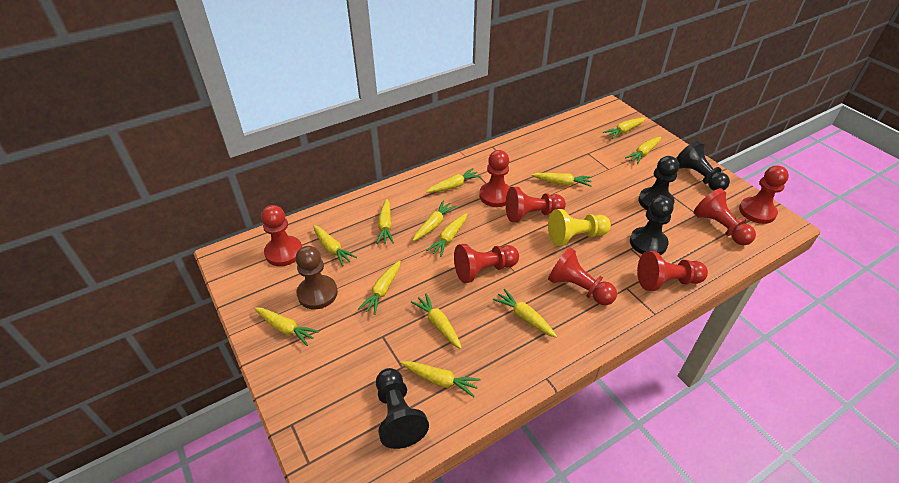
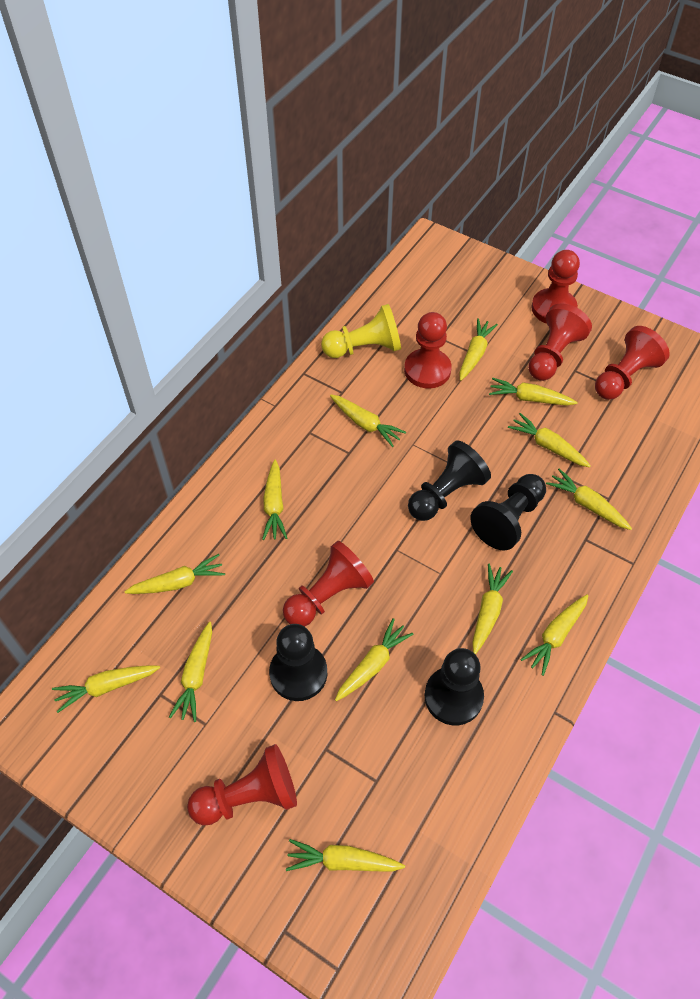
brown pawn: [295,246,338,309] = 1 -> none = 0
red pawn: [261,205,302,266] [454,244,519,283] [479,150,510,207] [506,187,566,222] [548,247,617,305] [637,251,708,291] [693,188,756,245] [739,165,789,224] = 8 -> [187,744,297,826] [283,541,374,627] [404,312,452,388] [528,303,592,381] [531,250,580,324] [595,326,670,400] = 6

